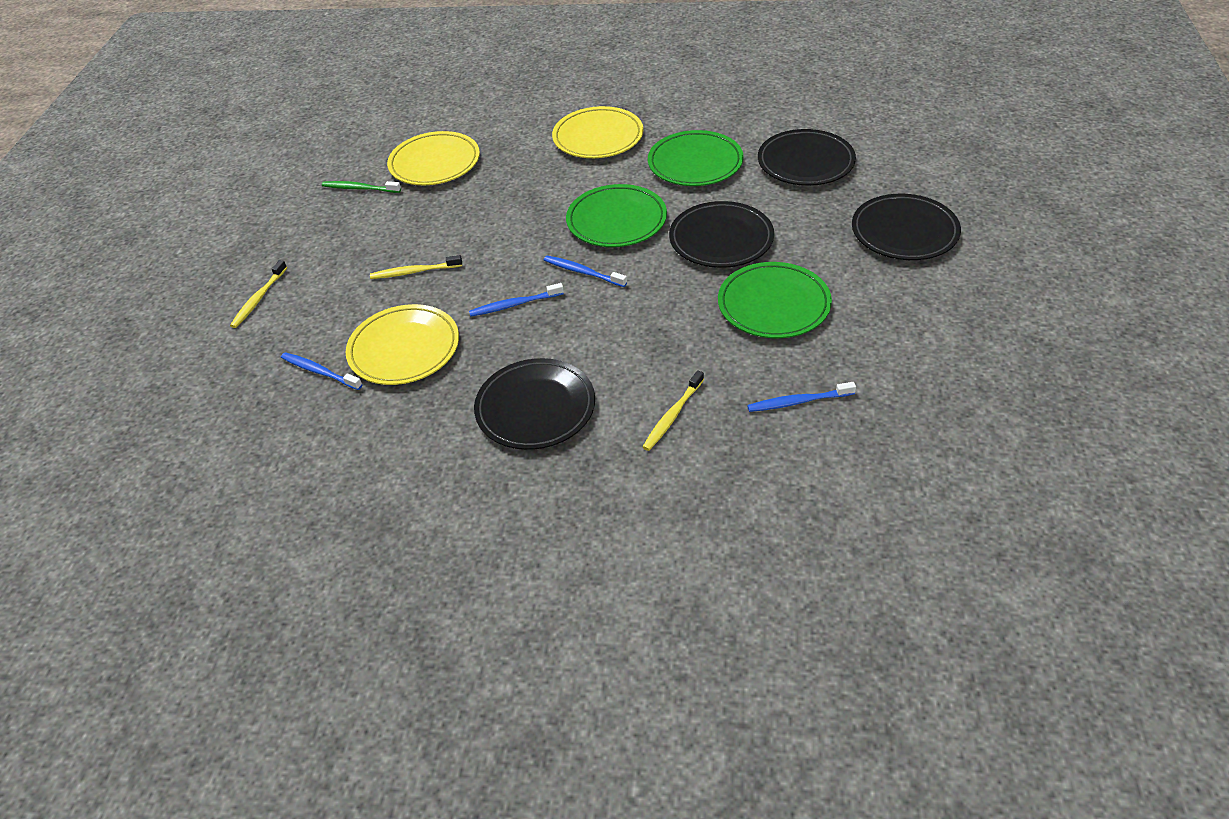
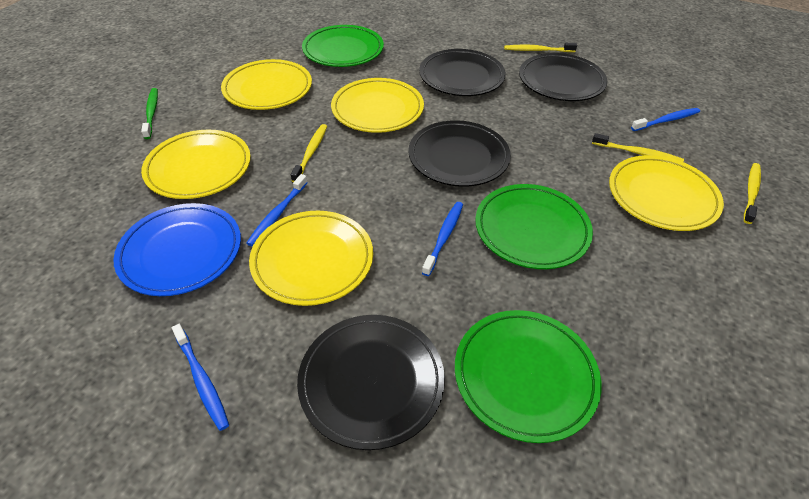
blue plate: none = 0 -> [113,203,241,296] = 1
yellow plate: [346,304,459,385] [387,131,480,185] [552,106,643,158] = 3 -> [141,130,251,199] [221,59,312,110] [249,211,373,306] [331,78,424,133] [609,155,724,231] = 5
yellow toothbrush: [230,260,287,328] [370,255,462,279] [643,370,704,451] = 3 -> [291,124,327,182] [504,43,577,52] [592,133,684,162] [744,163,761,224] = 4

